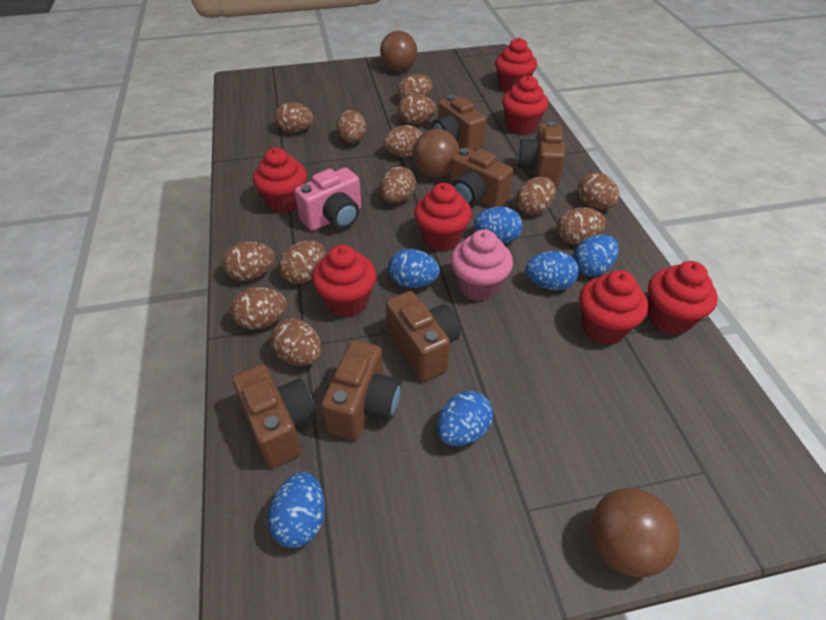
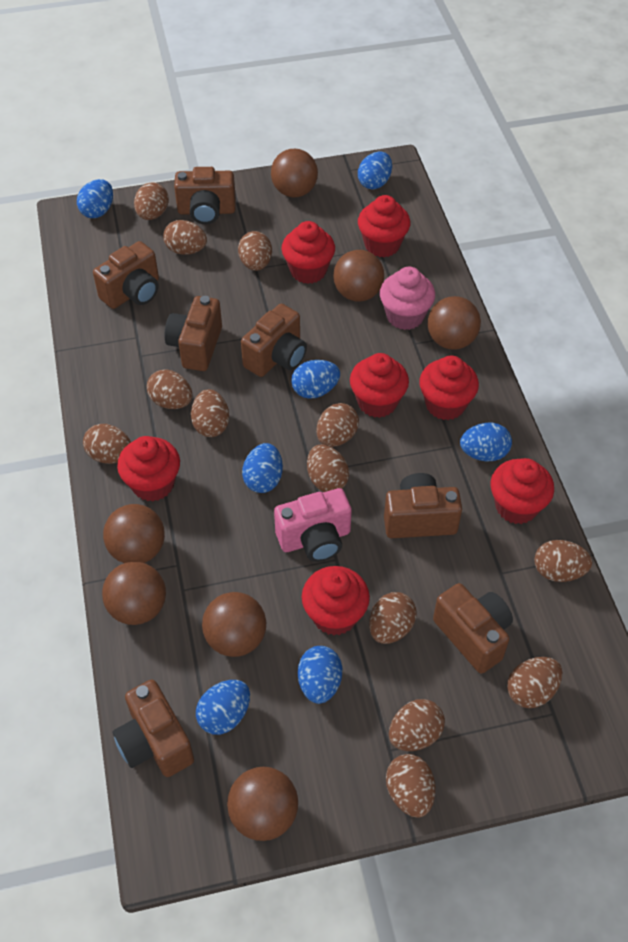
blue egg: [268,472,325,548] [388,249,440,288] [437,391,493,446] [474,207,523,243] [525,251,579,290] [573,234,619,276] = 6 -> [77,179,113,218] [196,680,250,735] [242,443,283,493] [291,360,340,399] [298,646,342,704] [358,152,392,189] [460,423,512,461] = 7
brown ball: [380,31,417,71] [413,129,460,178] [590,488,680,578] = 3 -> [102,562,166,625] [103,504,165,563] [202,592,266,657] [227,767,298,841] [271,149,318,197] [333,250,384,302] [428,296,481,350] = 7
brown camera: [232,364,317,468] [321,340,401,440] [386,291,460,381] [432,95,487,151] [450,148,513,208] [517,121,565,186] = 6 -> [93,241,159,309] [113,679,194,777] [165,296,222,371] [174,167,236,224] [241,304,307,377] [384,473,462,538] [433,583,513,674] = 7

